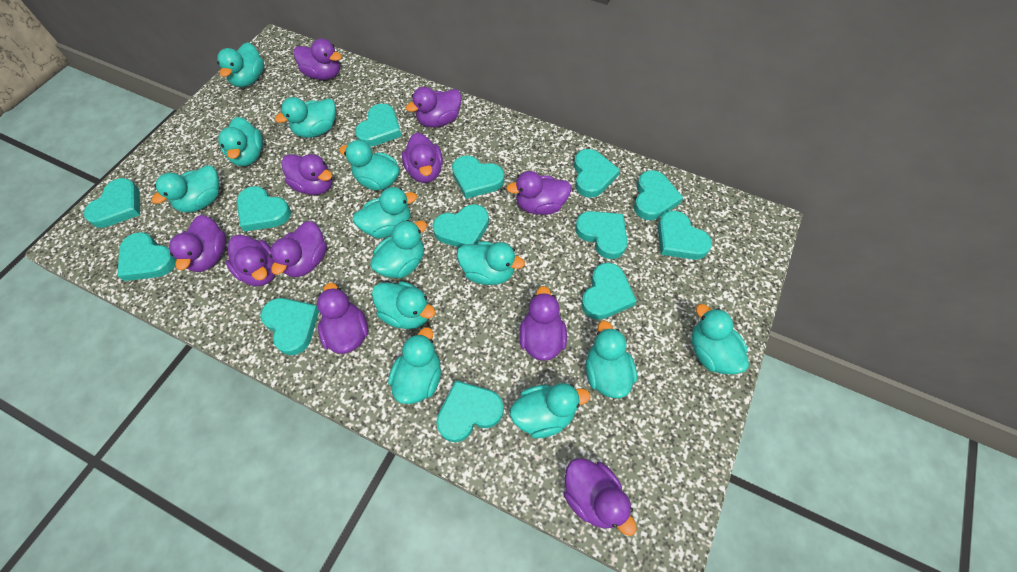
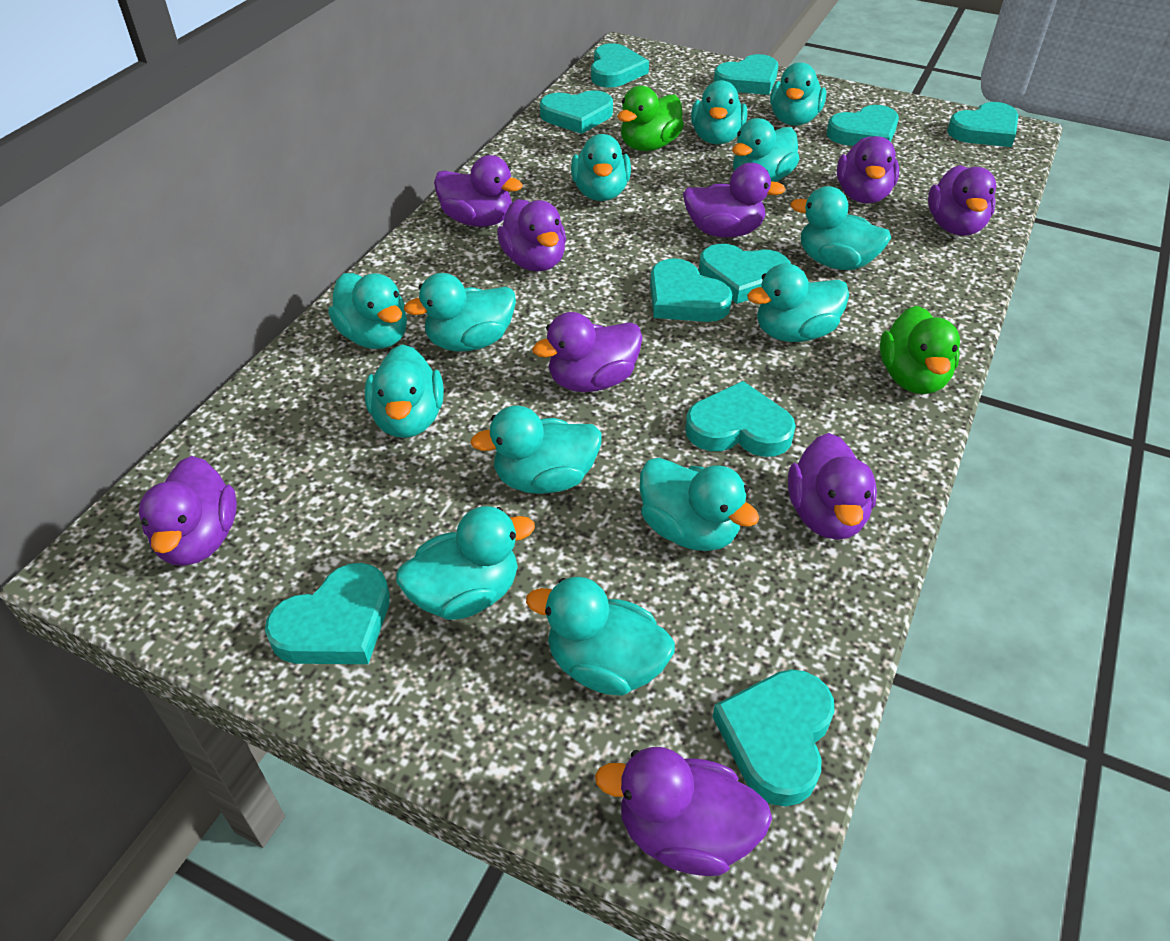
green duck: none = 0 -> [617,86,684,151] [880,306,960,394] = 2
purple duck: [169,215,226,272] [226,235,275,286] [270,221,327,277] [281,154,332,195] [294,39,342,80] [317,283,368,354] [402,133,443,183] [406,87,461,128] [506,171,571,215] [519,286,567,361] [564,458,637,536] = 11 -> [139,456,237,566] [434,155,523,227] [497,199,566,272] [532,312,642,392] [595,747,772,876] [683,163,785,238] [788,433,877,540] [837,136,899,203] [928,165,996,236] = 9
turquoise heart: [83,178,140,228] [117,232,176,281] [237,186,291,232] [260,298,319,355] [355,104,402,147] [432,204,489,248] [436,380,504,442] [452,155,504,199] [574,149,620,198] [575,211,628,259] [581,263,637,320] [634,170,683,220] [658,211,712,260] = 13 -> [265,563,390,664] [540,90,613,134] [591,43,649,87] [650,258,732,322] [685,381,796,457] [699,244,791,304] [713,669,834,807] [714,54,778,95] [827,105,899,146] [947,102,1018,147] = 10

